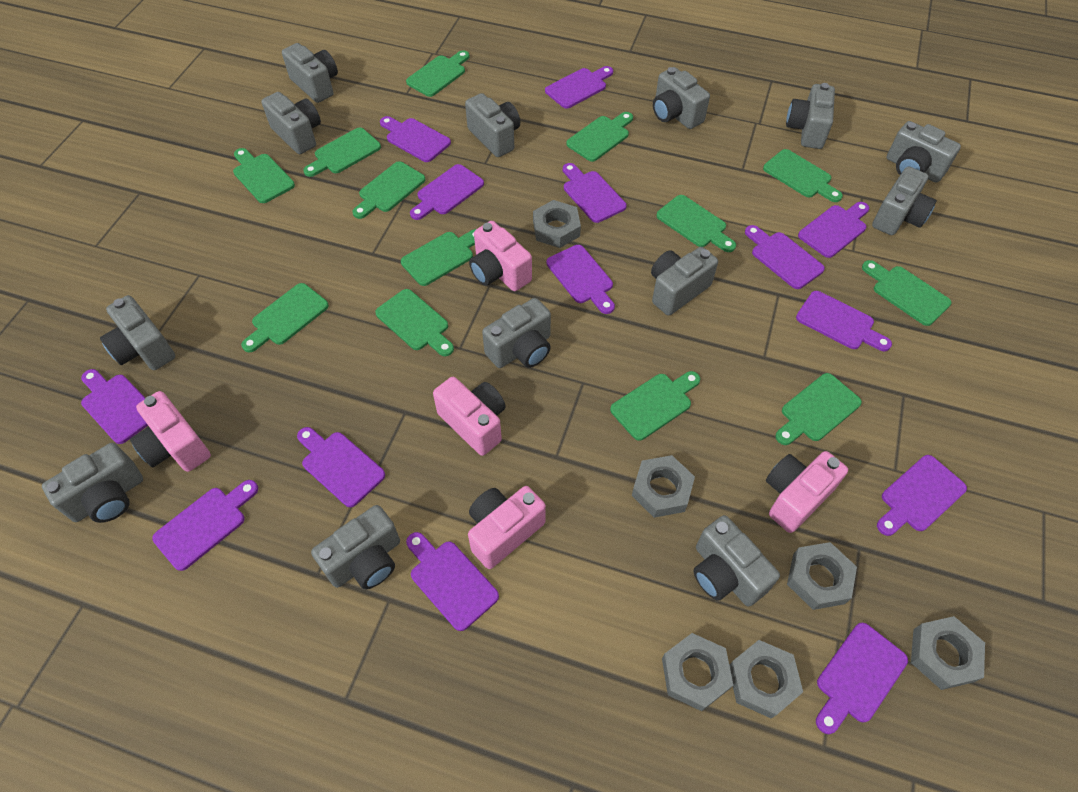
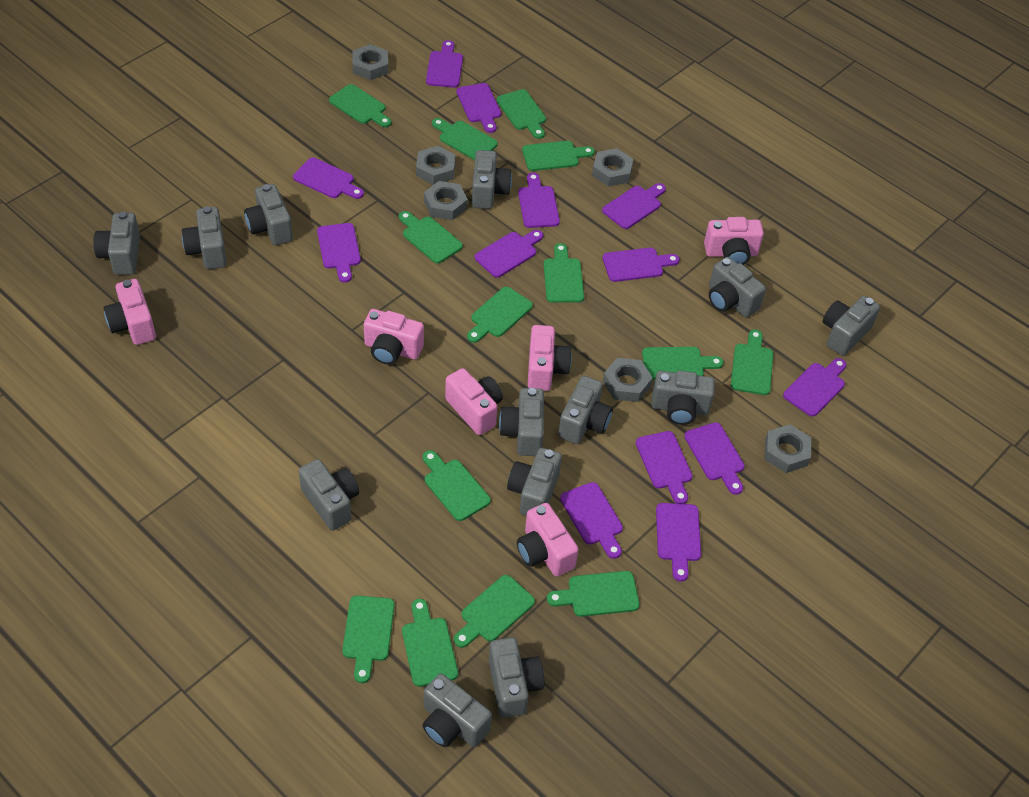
green cutting board: [233,148,295,203] [241,283,329,352] [303,128,381,177] [352,161,425,219] [375,289,454,356] [401,229,476,286] [406,50,470,97] [566,112,633,162] [610,371,700,441] [657,195,736,252] [763,149,843,202] [775,373,862,445] [862,260,951,326] = 13 -> [329,84,392,127] [342,596,395,683] [399,211,463,263] [402,599,458,687] [423,450,491,521] [432,118,498,160] [454,575,535,648] [467,287,533,343] [497,89,546,139] [522,141,595,171] [544,243,584,303] [547,571,640,617] [642,347,723,380] [731,330,774,395] = 14
pink camera: [130,391,211,472] [433,377,506,456] [468,486,546,569] [469,221,532,291] [766,451,848,533] = 5 -> [104,279,156,345] [364,309,424,365] [445,368,503,435] [517,503,579,577] [528,325,572,391] [704,217,764,265] = 6
purple cutting board: [81,369,148,444] [152,480,258,571] [297,427,385,507] [380,116,451,162] [406,532,499,631] [410,164,484,220] [545,66,613,109] [546,245,615,314] [563,163,627,223] [745,225,825,289] [796,291,892,351] [798,202,869,258] [816,623,908,734] [877,455,967,536] = 14 -> [293,158,364,199] [317,223,361,282] [426,40,463,88] [456,83,501,133] [475,230,543,277] [518,173,560,228] [560,482,623,559] [602,183,666,229] [603,248,680,282] [636,431,692,504] [656,503,701,582] [684,422,745,495] [783,358,846,417] = 13

